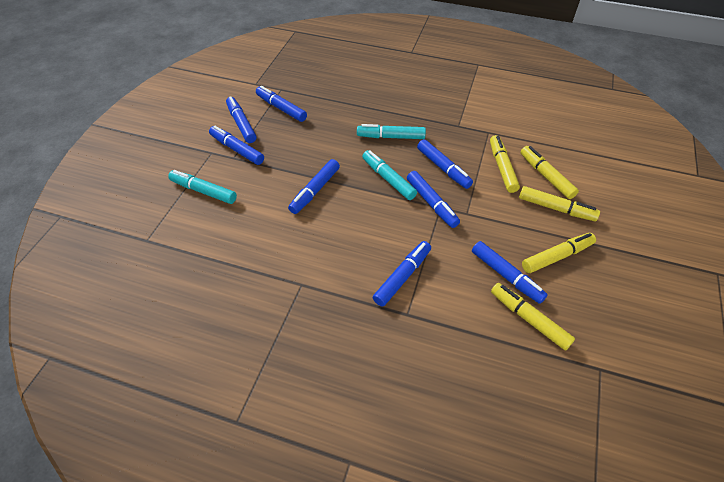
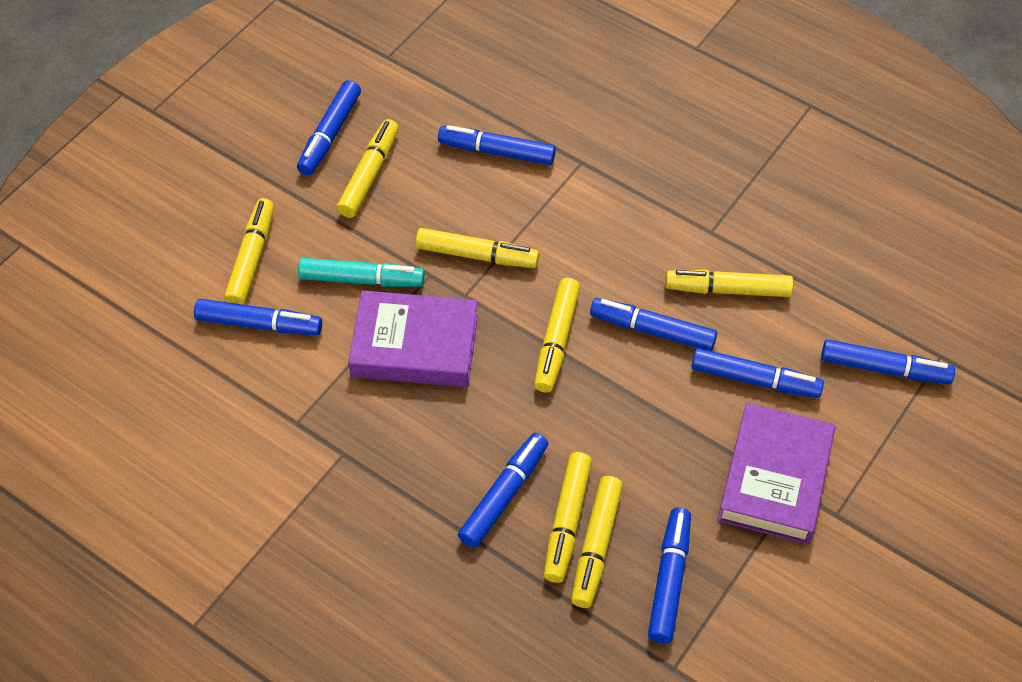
purple book: none = 0 -> [348,290,478,387] [717,403,835,544] = 2
turquoise marker: [168,170,237,204] [357,124,426,139] [362,150,417,200] = 3 -> [298,258,425,287] = 1
yellow marker: [490,135,520,193] [491,283,575,350] [519,186,600,221] [520,146,579,199] [522,233,596,273] = 5 -> [224,198,274,305] [337,119,399,218] [415,228,539,268] [534,278,580,393] [544,452,592,583] [571,476,623,608] [665,270,793,297] = 7

